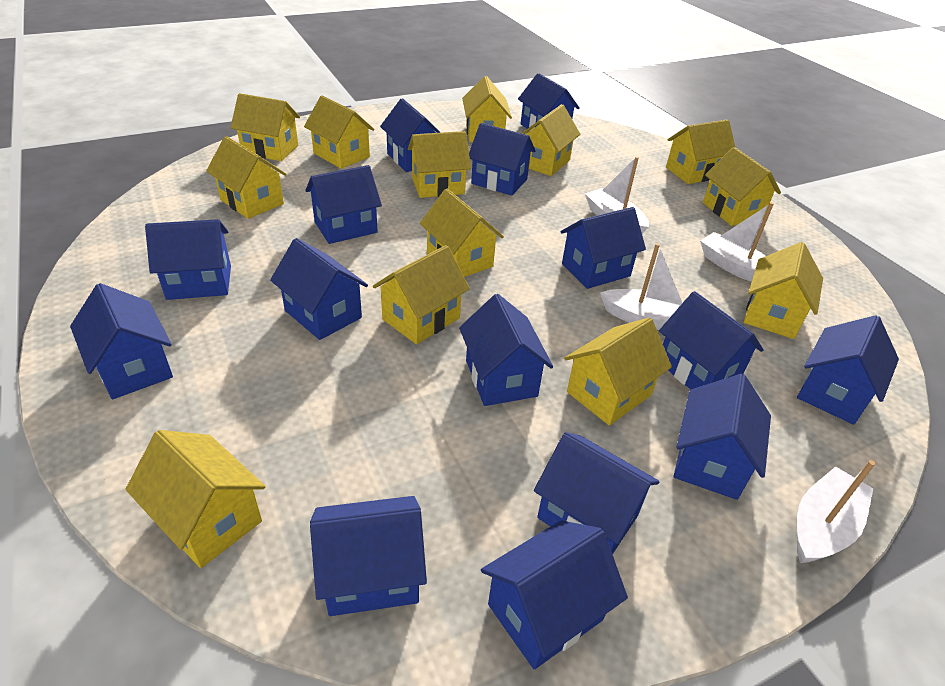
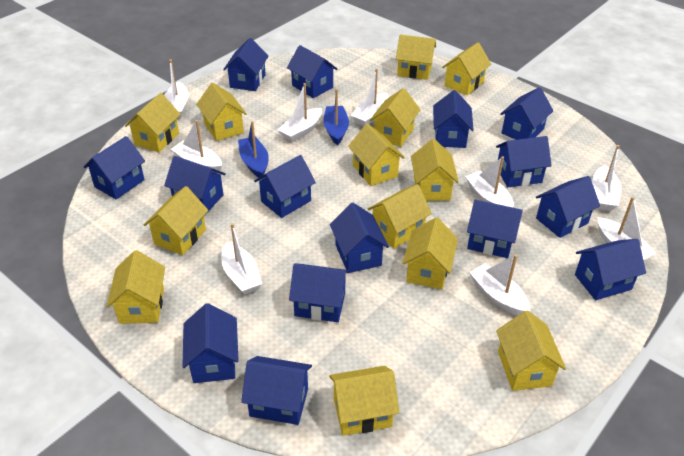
blue boat: none = 0 -> [238,121,269,178] [323,89,349,145] = 2
white boat: [585,157,649,234] [600,243,683,330] [700,202,774,282] [797,460,875,563] = 4 -> [164,59,189,118] [171,120,222,173] [221,223,262,295] [278,83,322,142] [351,68,389,126] [466,156,514,207] [470,254,530,316] [592,145,621,211] [598,197,656,260] = 9

